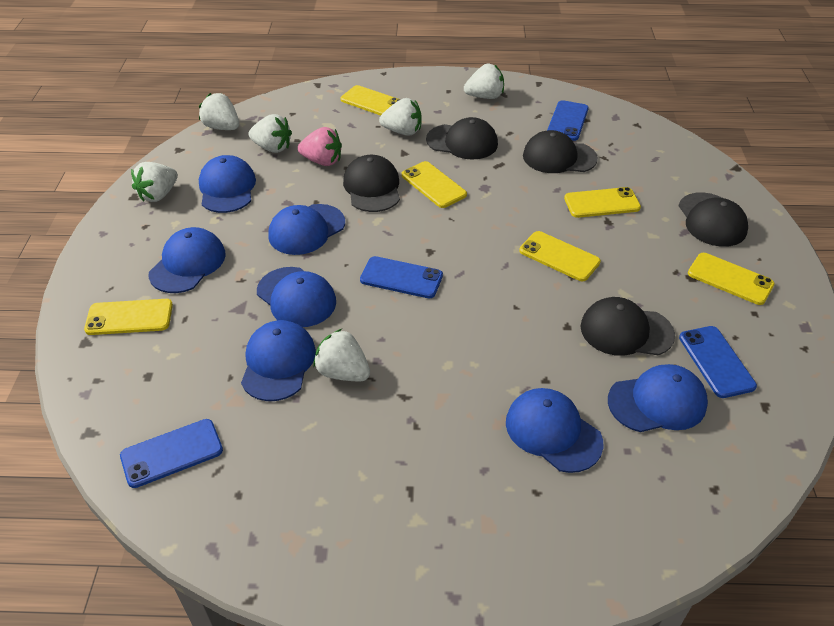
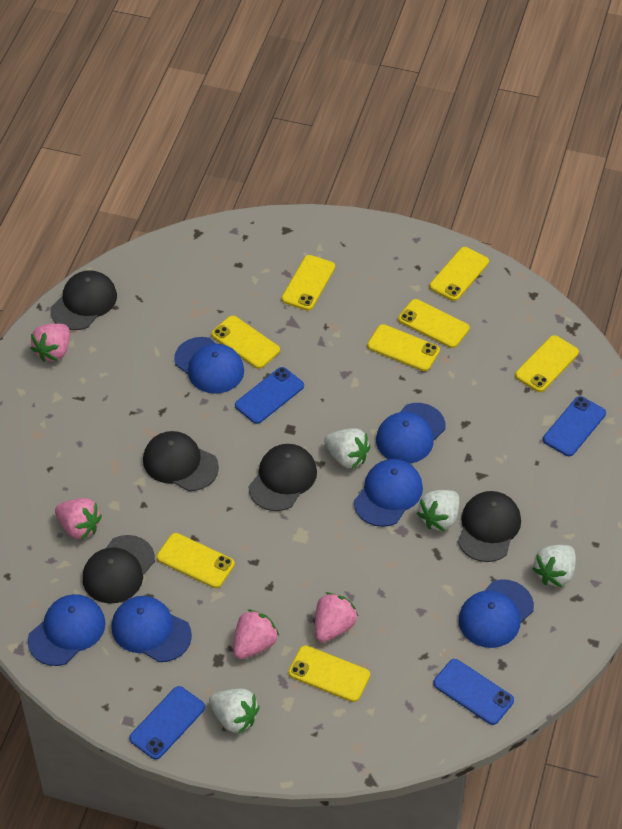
blue cap: [149,227,226,293] [199,155,256,213] [241,320,316,401] [257,267,336,327] [268,204,345,255] [506,388,604,473] [608,364,708,432] = 7 -> [27,594,105,666] [111,596,192,662] [174,337,244,394] [354,459,423,527] [376,403,445,464] [459,579,534,648] = 6
pink strawberry: [298,127,342,166] = 1 -> [30,323,70,362] [55,498,102,540] [233,609,279,659] [315,592,358,642] = 4
white strawberry: [131,162,178,202] [199,93,239,130] [249,114,292,153] [313,329,370,381] [379,98,422,136] [464,64,504,99] = 6 -> [209,688,259,734] [324,428,370,469] [417,490,460,531] [532,545,576,587] = 4
yellow phone: [84,299,173,335] [341,85,401,116] [402,161,467,208] [519,231,601,281] [564,187,641,218] [688,253,775,305] = 6 -> [157,533,235,588] [211,315,280,369] [282,255,335,311] [288,645,370,702] [367,324,440,371] [398,299,470,348] [429,247,489,301] [515,335,579,392] = 8

